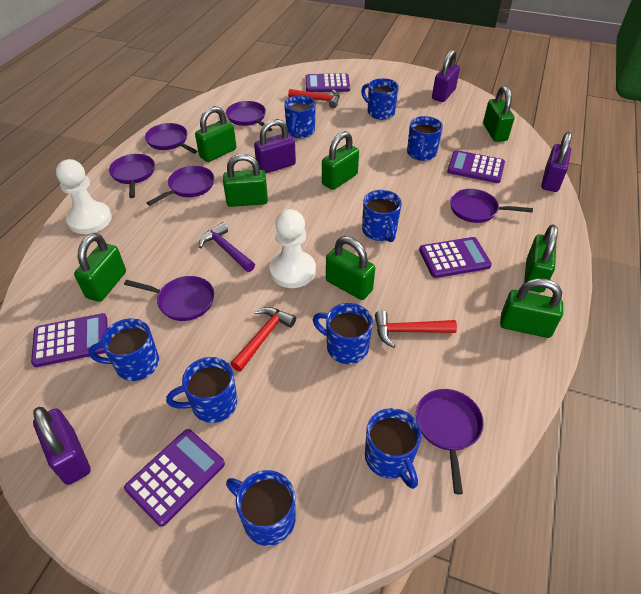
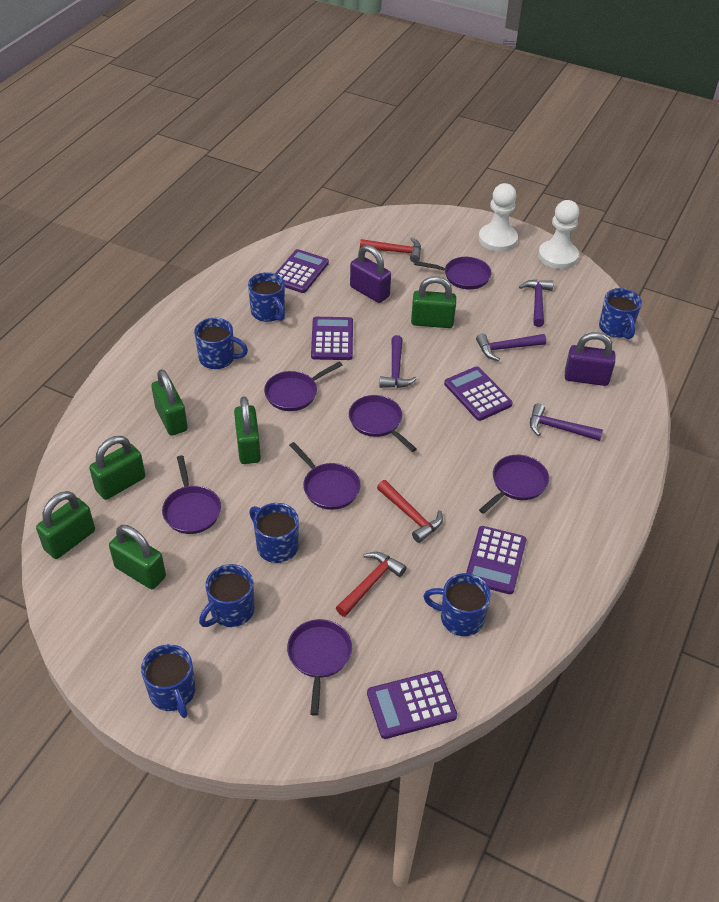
blue mug: [88,318,159,381] [166,357,238,423] [226,470,296,546] [284,95,316,138] [313,303,373,364] [361,78,399,120] [362,190,402,242] [365,408,421,489] [407,116,443,161] = 9 -> [141,644,196,718] [194,318,248,369] [199,564,255,627] [248,272,285,322] [249,503,299,563] [423,573,491,636] [599,288,642,339] = 7
green padlock: [74,233,126,302] [195,106,236,162] [223,154,268,207] [322,131,359,190] [326,236,375,300] [483,86,514,142] [500,278,563,338] [524,224,558,293] = 8 -> [36,491,95,559] [89,436,145,500] [109,525,166,589] [151,369,188,436] [234,397,261,464] [411,276,456,328] = 6
purple hammer: [199,222,255,272] = 1 -> [379,335,417,388] [476,334,546,361] [519,280,554,327] [530,403,603,441] = 4
purple padlock: [33,407,91,485] [254,119,296,173] [432,50,460,102] [541,132,572,192] = 4 -> [350,245,391,303] [565,332,615,386] = 2

